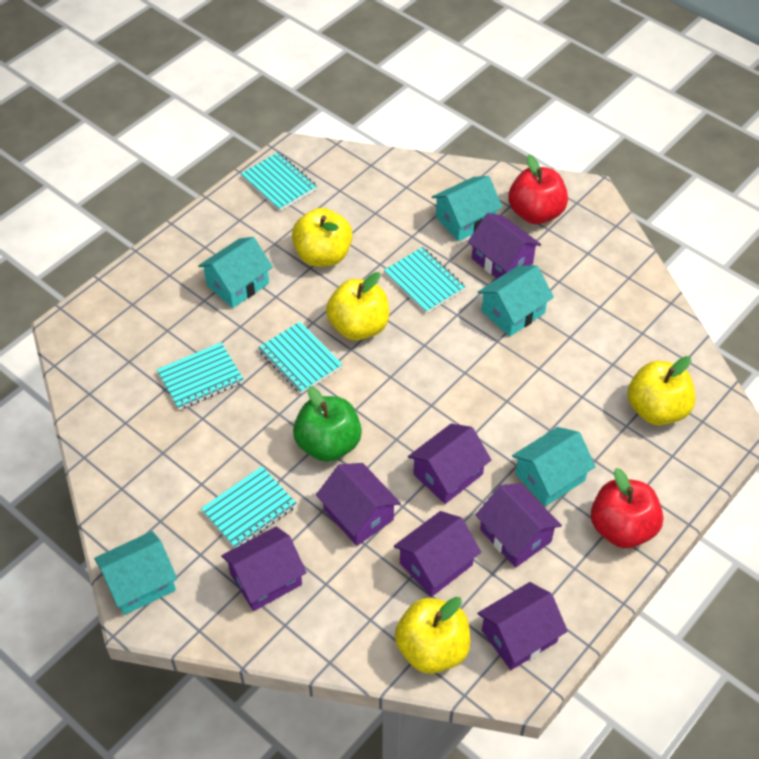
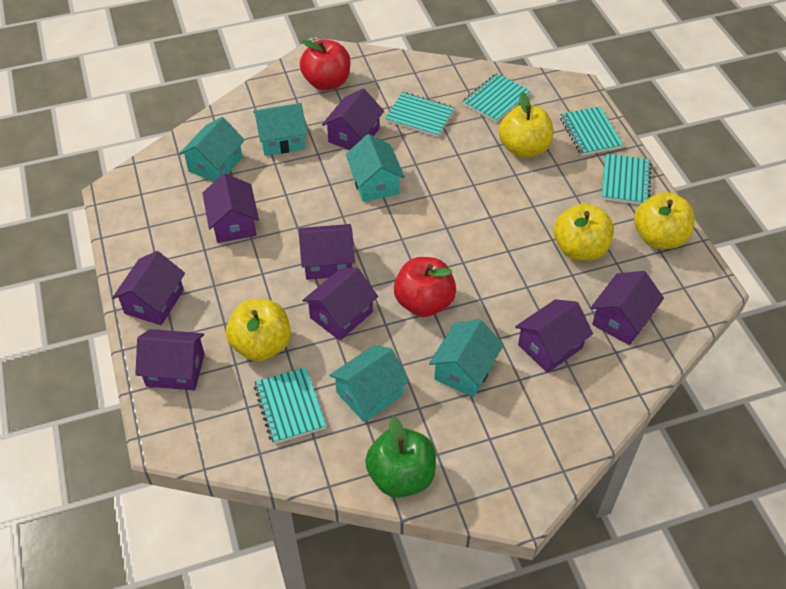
purple house: [221,526,307,611] [316,463,401,546] [394,511,481,597] [408,424,491,504] [468,213,541,279] [476,483,562,568] [477,582,568,670] = 7 -> [112,251,185,325] [135,329,205,390] [202,173,259,243] [299,224,355,280] [302,268,378,341] [322,88,384,150] [515,299,593,373] [591,271,664,345] = 8

